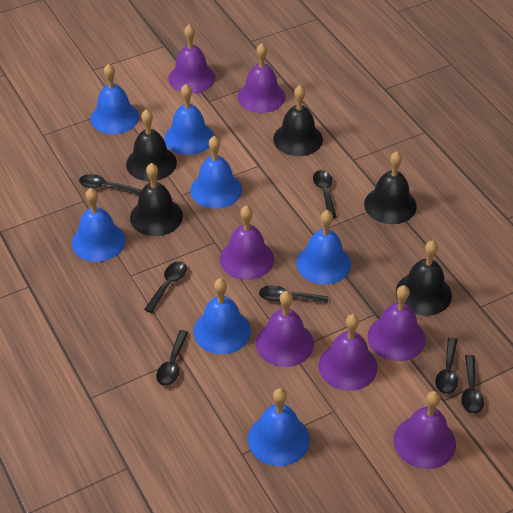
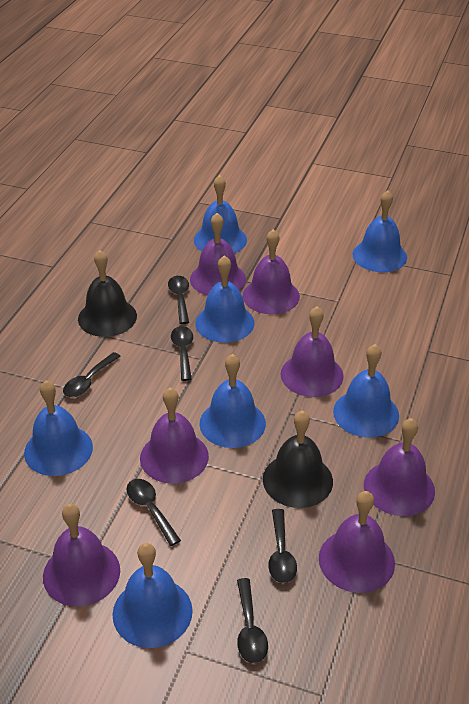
black bell: [126,109,177,181] [130,163,183,236] [273,85,323,156] [364,151,417,224] [396,240,452,316] = 5 -> [78,250,137,337] [263,410,333,508] = 2
black spoon: [79,174,141,196] [144,261,187,313] [156,330,189,386] [259,285,328,304] [313,170,337,218] [436,337,458,394] [461,355,484,414] = 7 -> [63,352,121,397] [127,479,181,546] [168,276,189,324] [171,326,193,381] [237,578,268,663] [268,509,297,583] = 6

